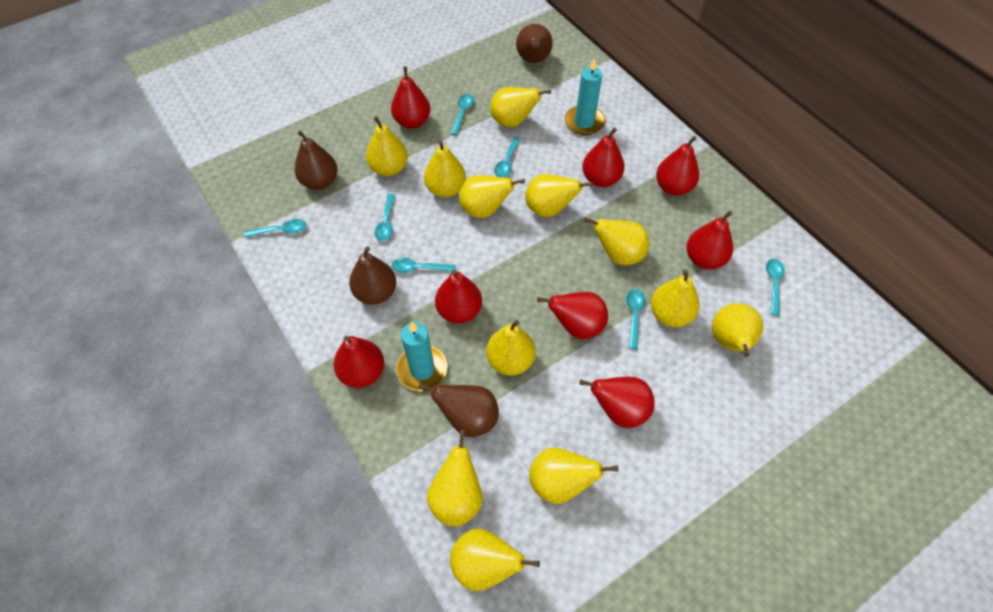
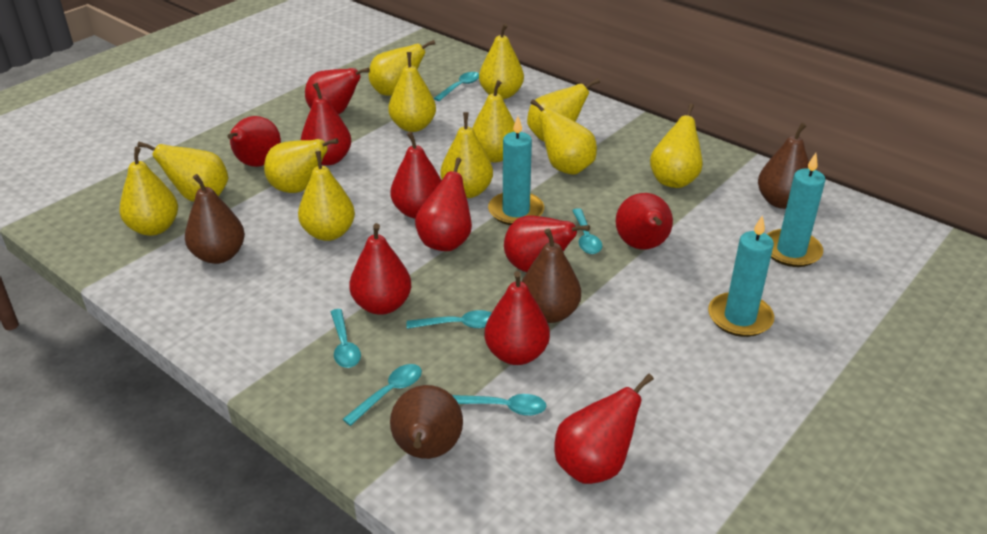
red pear: [334,336,384,388] [391,66,430,129] [435,269,482,323] [537,292,608,339] [579,377,654,428] [582,128,625,187] [656,136,699,196] [686,211,733,269] = 8 -> [227,116,281,167] [301,83,351,166] [305,67,370,115] [349,223,411,315] [391,132,442,219] [415,158,472,251] [485,271,550,365] [504,216,590,272] [555,374,654,484] [616,193,673,250] = 10
turquoise candle: [396,321,448,391] [565,57,605,135] = 2 -> [488,116,544,225] [708,215,774,337] [767,153,825,267] = 3
turquoise spoon: [244,219,307,238] [375,194,395,241] [391,258,456,273] [451,94,474,135] [494,137,520,178] [626,289,645,349] [766,259,785,316] = 7 -> [331,309,361,368] [343,364,422,426] [407,310,492,329] [434,72,479,101] [452,394,546,416] [572,208,602,254] = 6

